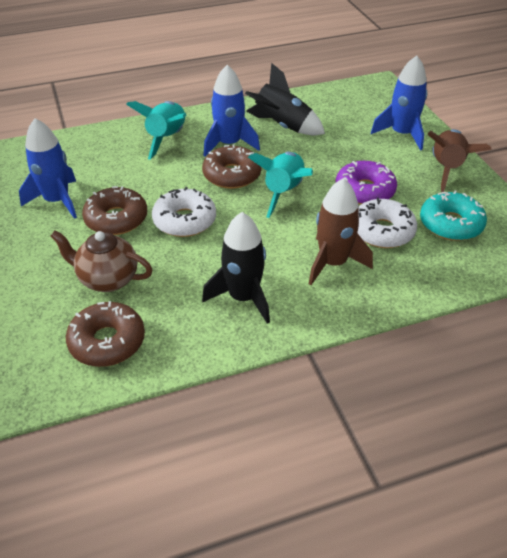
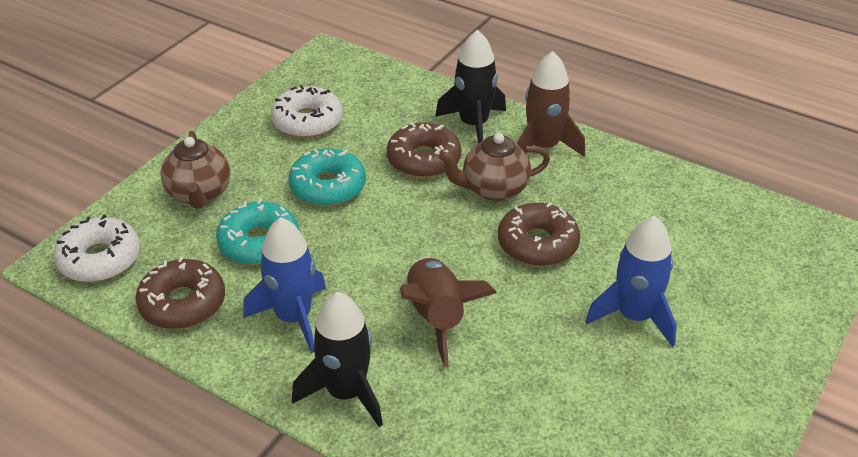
blue rocket: [19,118,77,219] [203,65,260,157] [371,56,427,151] = 3 -> [243,217,326,353] [585,216,677,347] = 2
brown teapot: [51,230,152,292] = 1 -> [160,131,230,209] [438,133,550,202] = 2
purple donut: [336,161,397,205] = 1 -> none = 0
turquoise donut: [420,190,487,241] = 1 -> [216,199,299,265] [288,148,366,206] = 2
turquoise rocket: [126,101,187,160] [248,152,313,218] = 2 -> none = 0

